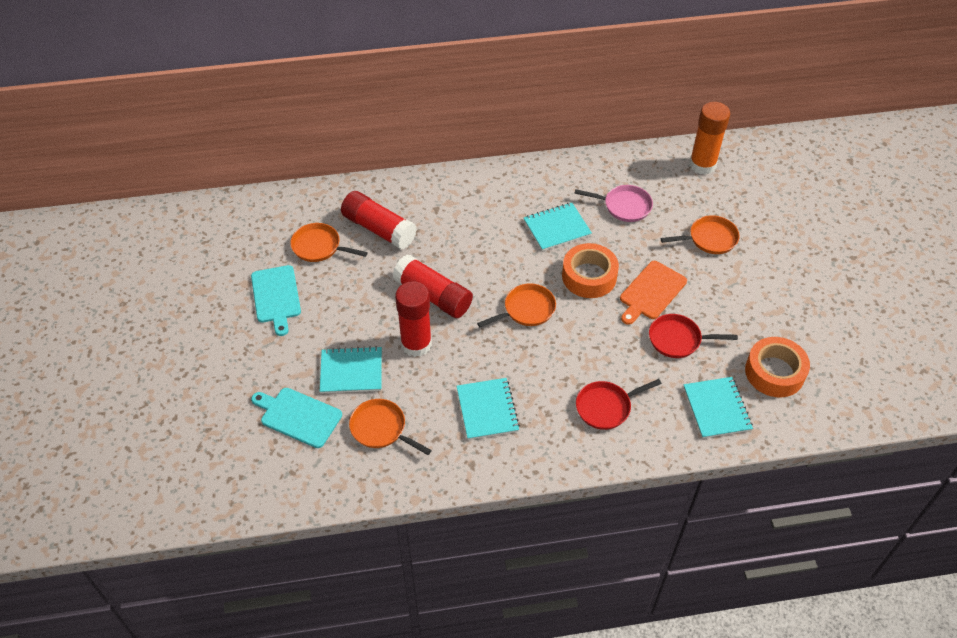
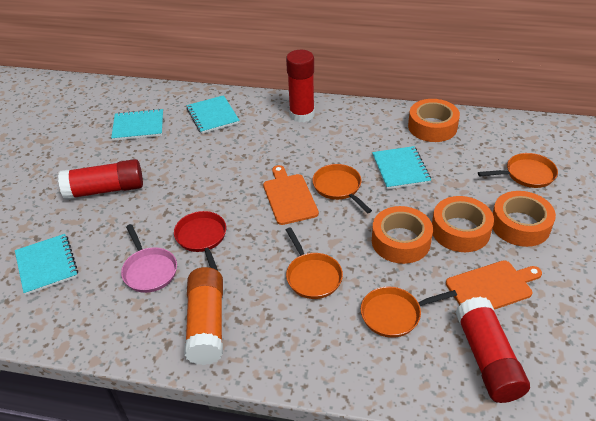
orange cutting board: [620,261,687,325] = 1 -> [263,165,319,225] [446,260,542,310] = 2
orange tape: [562,243,619,298] [745,337,810,397] = 2 -> [372,206,433,264] [408,99,460,142] [432,196,494,252] [492,191,556,247] = 4
red pan: [576,379,662,430] [649,314,738,358] = 2 -> [174,211,226,271] = 1
turquoise cutting board: [251,265,301,336] [251,388,342,448] = 2 -> none = 0

